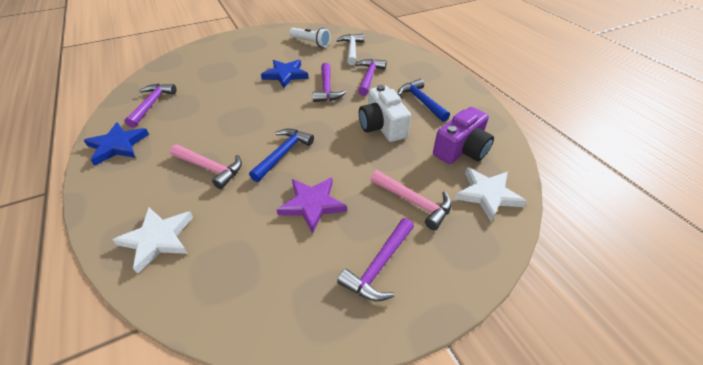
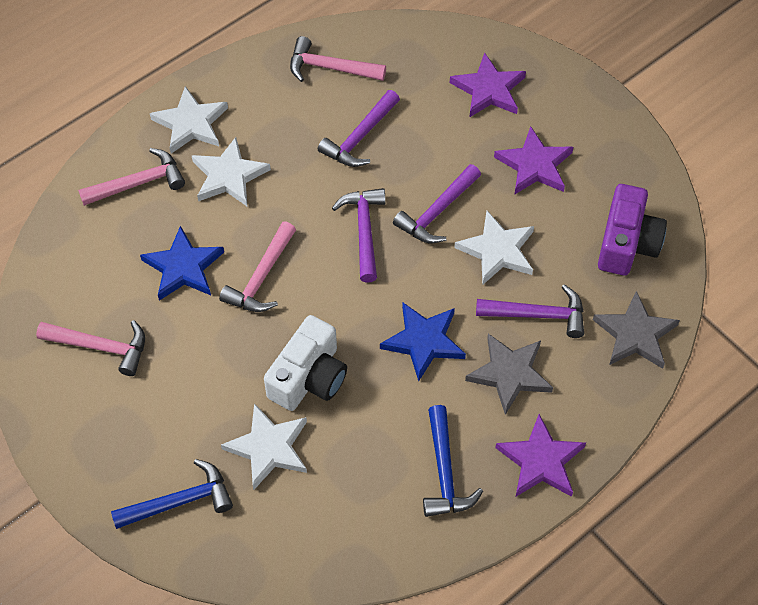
grey star: none = 0 -> [465,334,553,415] [593,291,680,369] = 2
pink hammer: [170,145,242,189] [371,170,452,230] = 2 -> [36,320,145,376] [78,148,185,206] [219,222,296,312] [290,36,386,82] = 4
purple star: [276,177,347,234] = 1 -> [450,53,526,118] [494,126,573,195] [495,414,586,497] = 3
white flashlight: [289,28,330,47] = 1 -> none = 0
white hammer: [337,34,364,65] = 1 -> none = 0
white star: [113,208,193,274] [455,167,527,222] = 2 -> [150,86,228,154] [191,137,271,206] [221,403,307,490] [454,211,534,285] = 4

